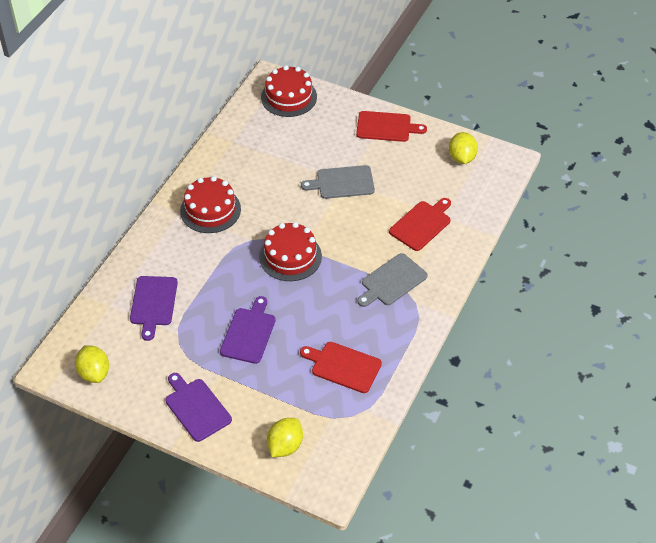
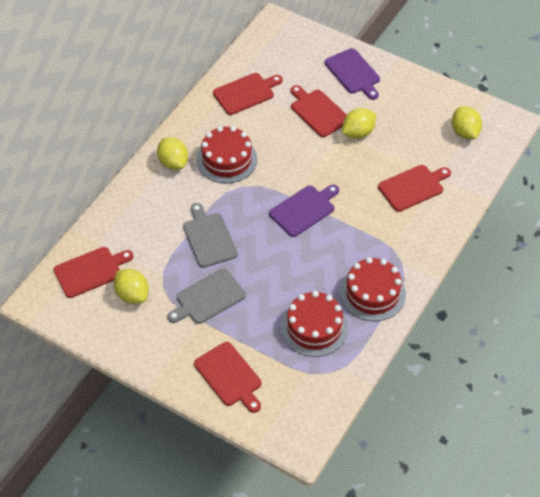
purple cutting board: [130,276,178,341] [165,373,232,442] [220,296,276,364] = 3 -> [269,185,339,237] [325,48,380,100] = 2
red cutting board: [300,342,382,393] [356,111,427,142] [389,198,451,251] = 3 -> [53,247,134,298] [194,342,262,413] [213,73,283,115] [291,85,347,137] [378,165,451,212] = 5
yellow lemon: [75,345,109,383] [267,418,303,457] [449,132,478,164] = 3 -> [114,269,149,304] [157,137,188,170] [342,108,376,139] [452,106,482,139] = 4

